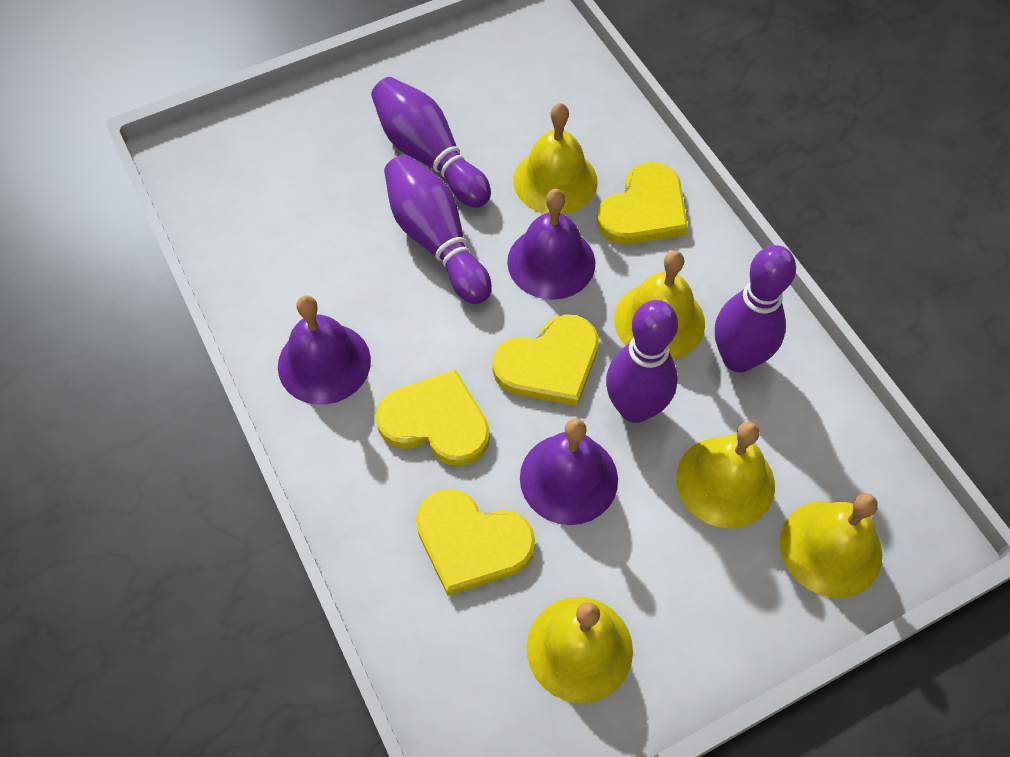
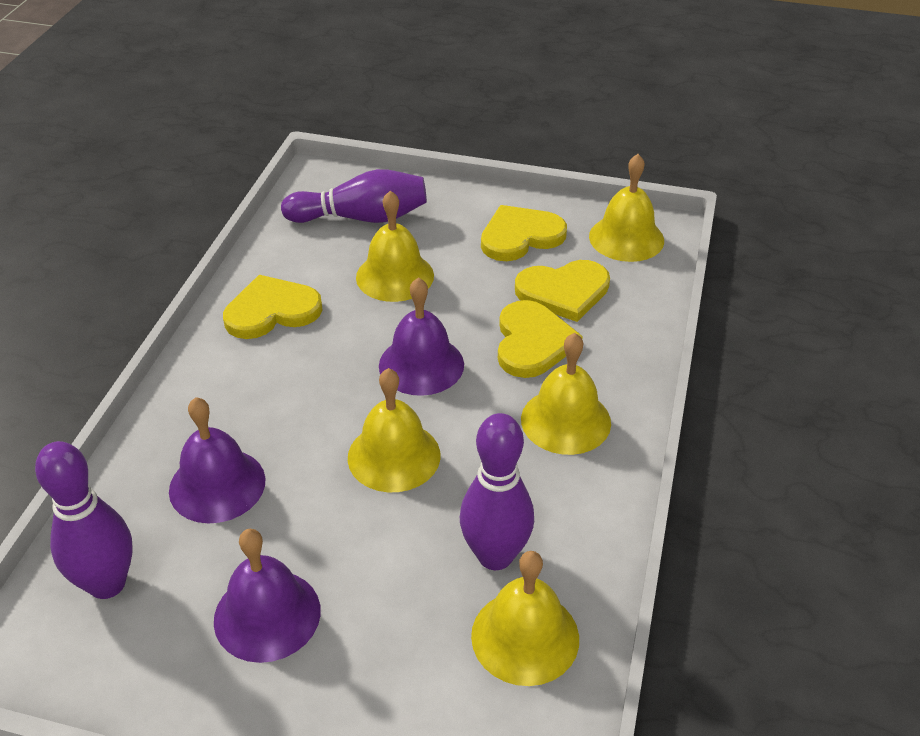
purple bowling pin: [371,77,491,208] [384,154,492,304] [606,300,678,423] [715,245,796,372] = 4 -> [35,441,133,599] [281,169,427,223] [460,413,534,570] = 3

